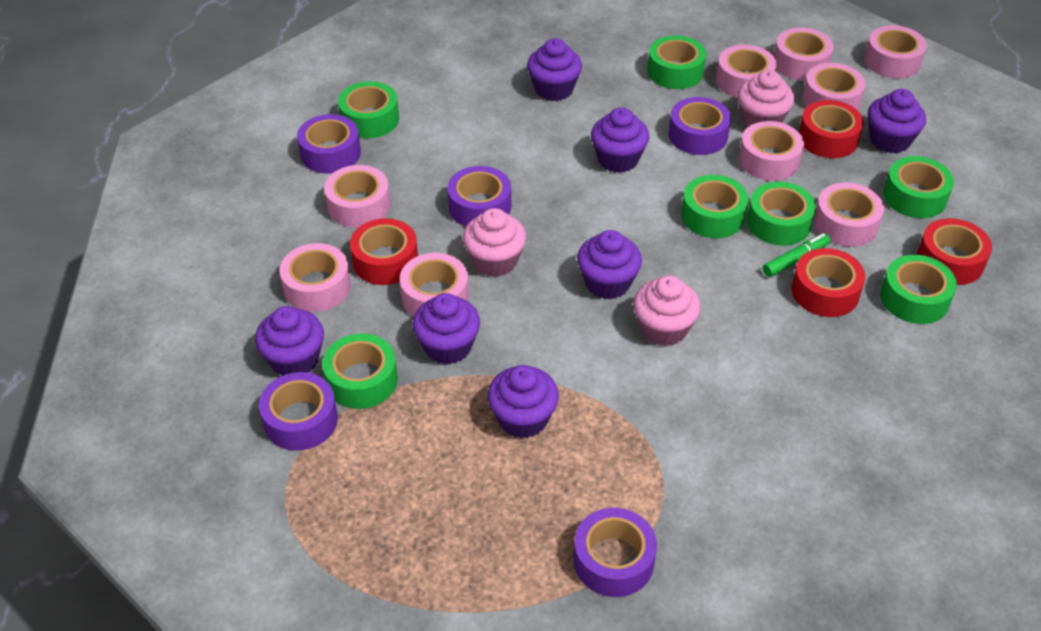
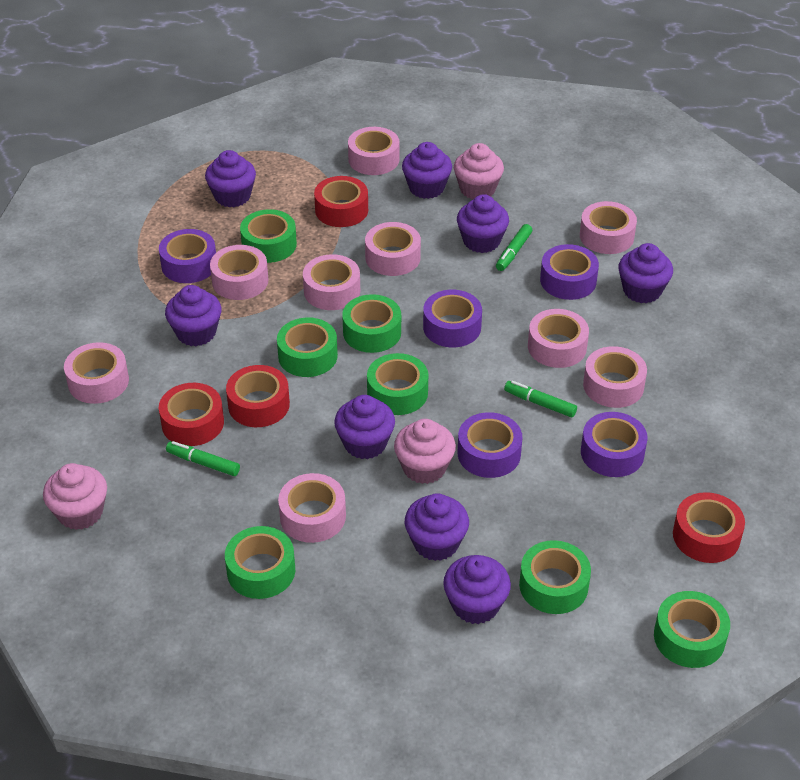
green marker: [763,233,830,277] = 1 -> [166,441,240,476] [496,224,532,271] [504,380,577,418] = 3
purple cupcake: [255,306,324,376] [412,293,480,364] [487,365,559,438] [527,38,582,101] [577,230,642,299] [591,107,649,173] [868,89,926,153] = 7 -> [165,285,221,346] [205,150,256,207] [334,395,395,459] [402,142,452,199] [405,493,469,561] [443,555,511,624] [457,194,509,253] [618,243,673,303] = 8

